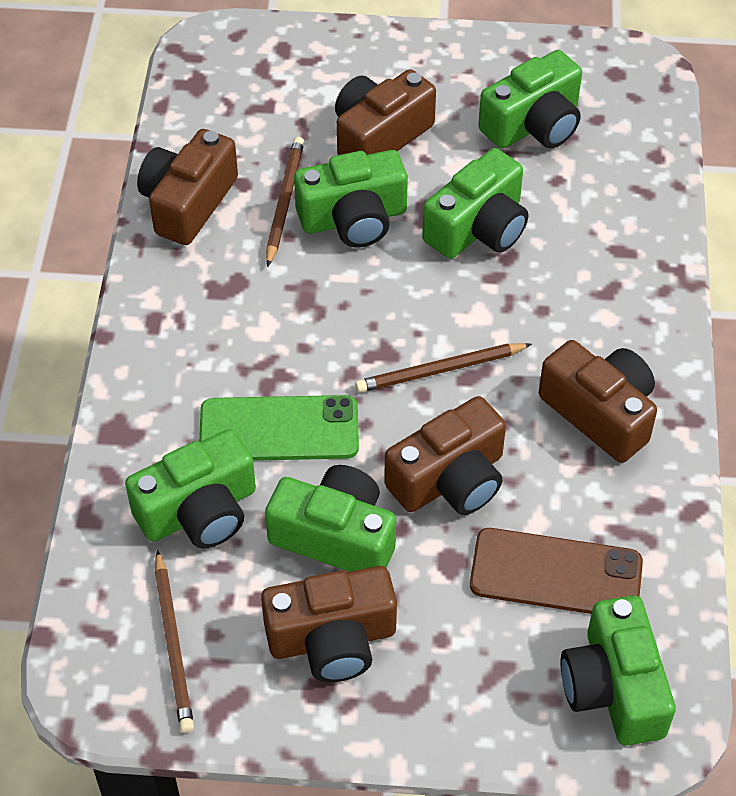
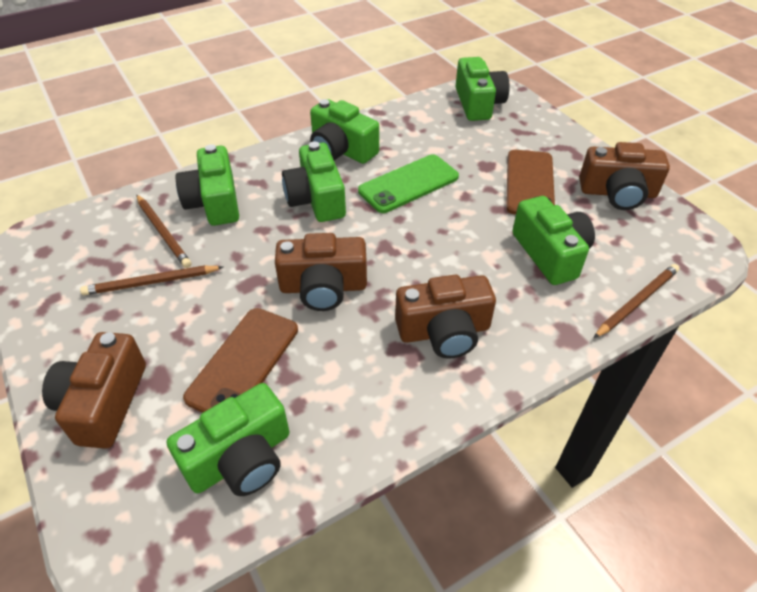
brown camera: [137,129,238,245] [261,566,397,682] [335,69,436,155] [384,396,506,515] [539,340,657,463] = 5 -> [42,332,146,449] [275,233,367,311] [395,275,496,359] [579,142,670,210] = 4
brown phone: [470,528,643,614] = 1 -> [183,308,298,413] [506,150,555,215] = 2

